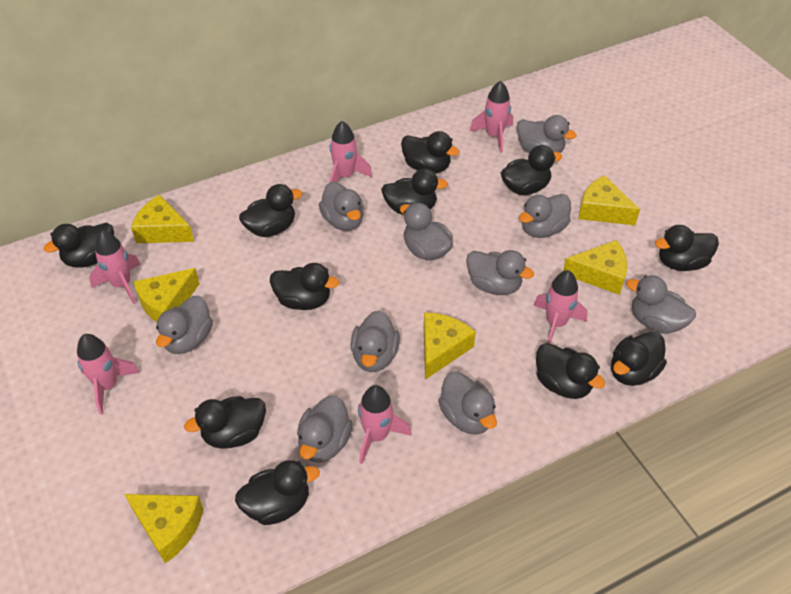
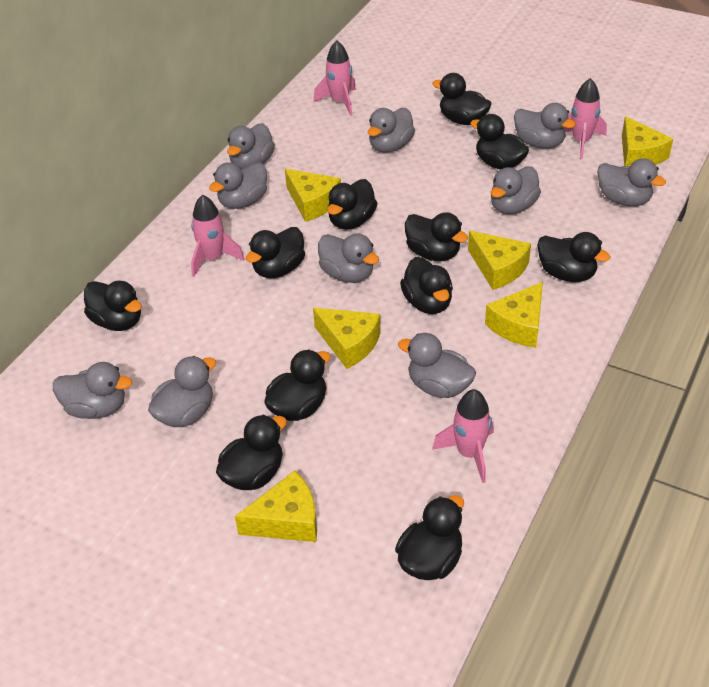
pink rocket: [77,334,140,414] [89,230,141,304] [329,121,372,183] [358,385,412,464] [469,81,513,153] [534,270,587,344] = 6 -> [191,195,244,277] [313,40,356,116] [432,389,494,483] [564,78,607,159] = 4

